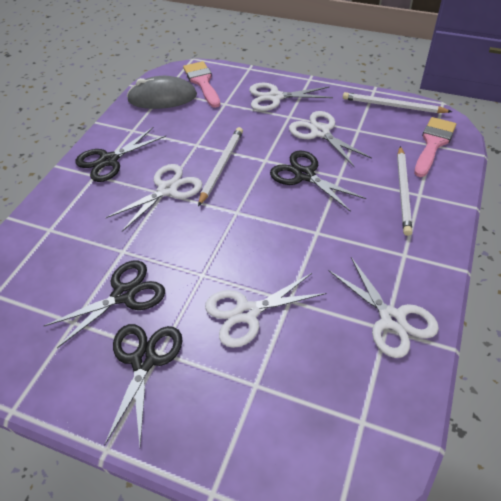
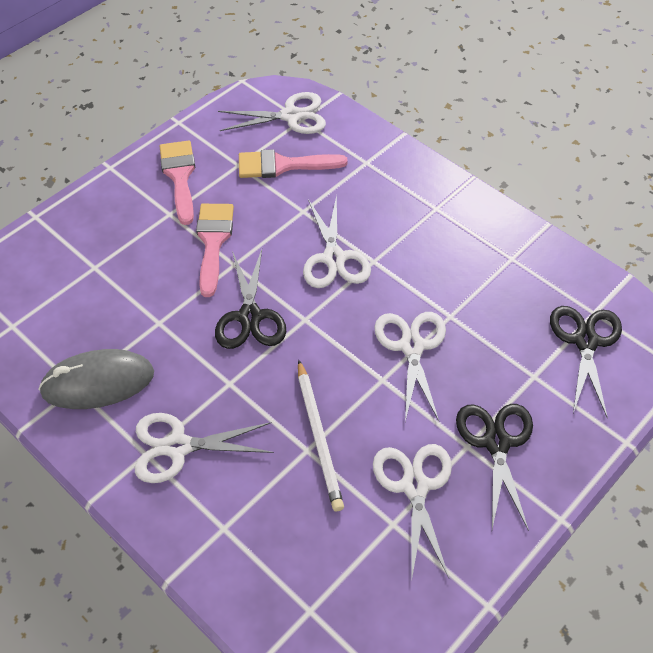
black scissors: [44,260,165,348] [75,127,166,182] [104,324,183,446] [270,151,366,212] = 4 -> [215,249,286,349] [456,404,533,531] [550,306,622,418] = 3
pink brush: [183,61,220,108] [414,117,456,177] = 2 -> [159,140,195,225] [196,204,234,297] [239,149,348,178] = 3
white pencil: [198,127,243,206] [343,92,452,113] [397,146,412,236] = 3 -> [298,360,344,512] = 1

